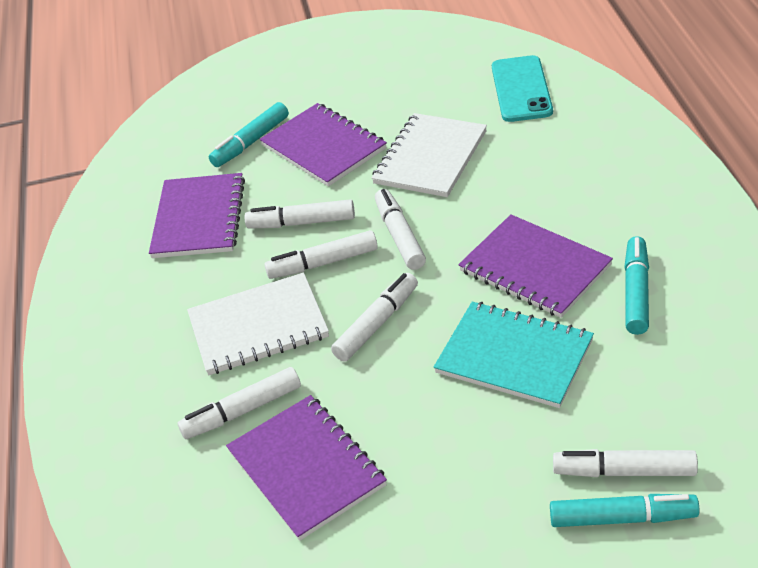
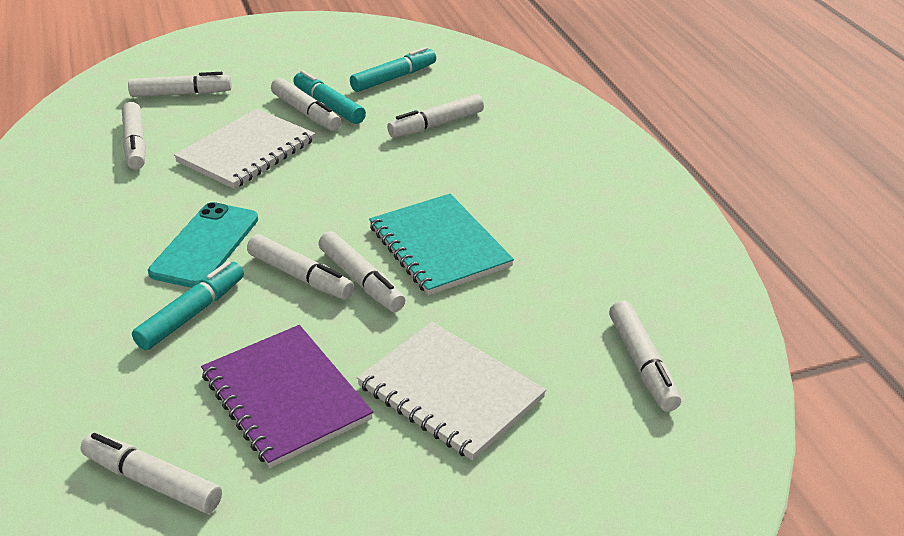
purple notebook: [149,173,245,258] [226,395,387,541] [259,103,387,187] [458,215,613,318] = 4 -> [201,325,373,468] = 1
white marker: [178,367,301,439] [245,199,355,229] [264,230,378,279] [331,273,418,362] [375,189,426,270] [553,449,698,477] = 6 -> [80,433,222,513] [122,102,146,169] [128,72,232,97] [247,234,354,300] [271,78,342,131] [318,231,405,312] [387,94,484,138] [609,301,681,412] = 8

